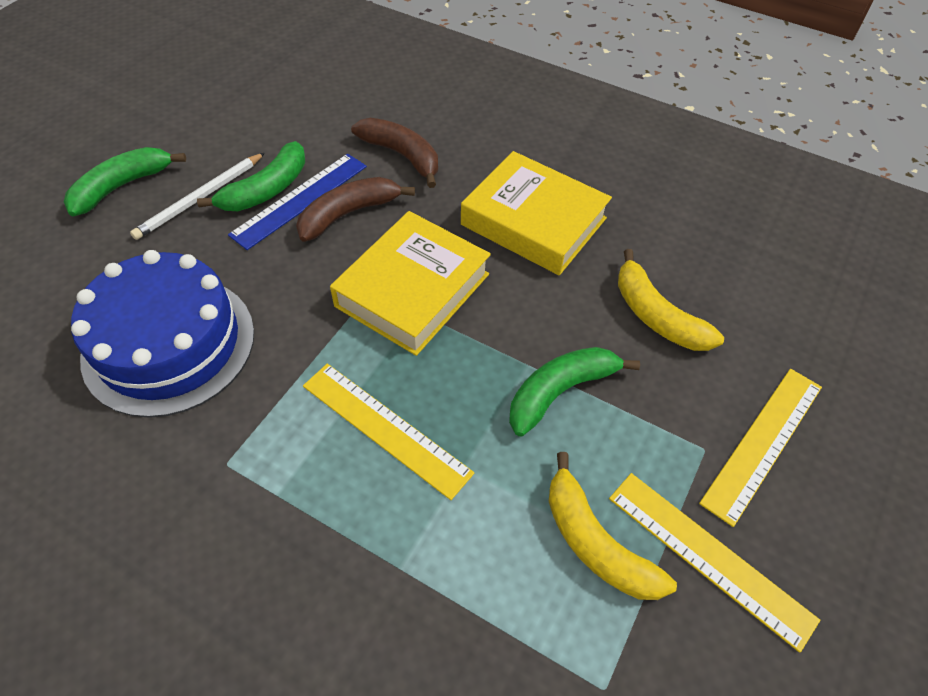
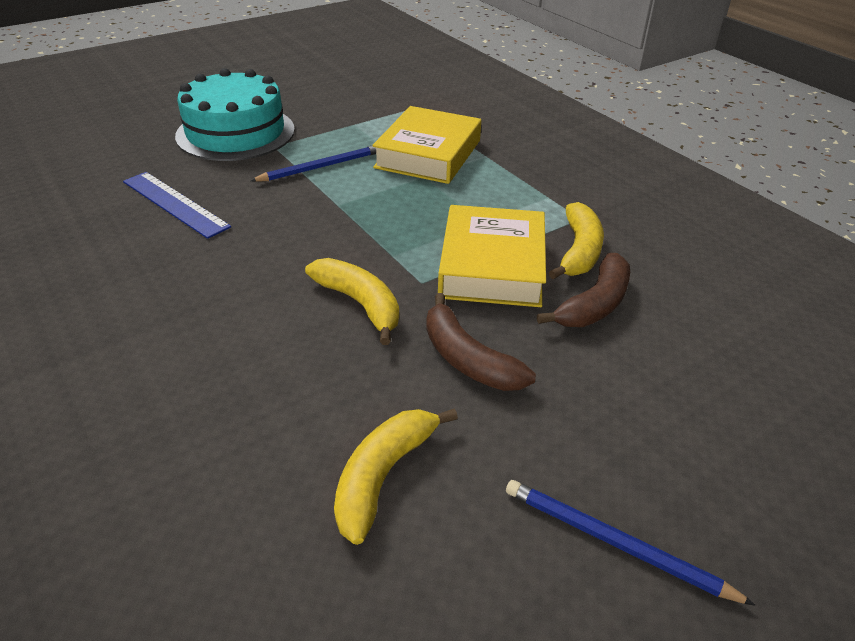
blue cake: [71,250,254,418] = 1 -> none = 0
blue pencil: none = 0 -> [250,146,376,182] [506,480,755,605] = 2
green banana: [64,147,186,216] [197,141,305,211] [509,347,640,436] = 3 -> none = 0
turquoise cake: none = 0 -> [175,68,295,161] = 1
white pencil: [130,153,265,240] = 1 -> none = 0
yellow banana: [549,452,677,600] [618,249,724,351] = 2 -> [305,258,399,345] [334,409,458,545] [549,202,604,279] = 3
yellow ruler: [303,364,474,500] [609,473,820,653] [699,369,822,527] = 3 -> none = 0

